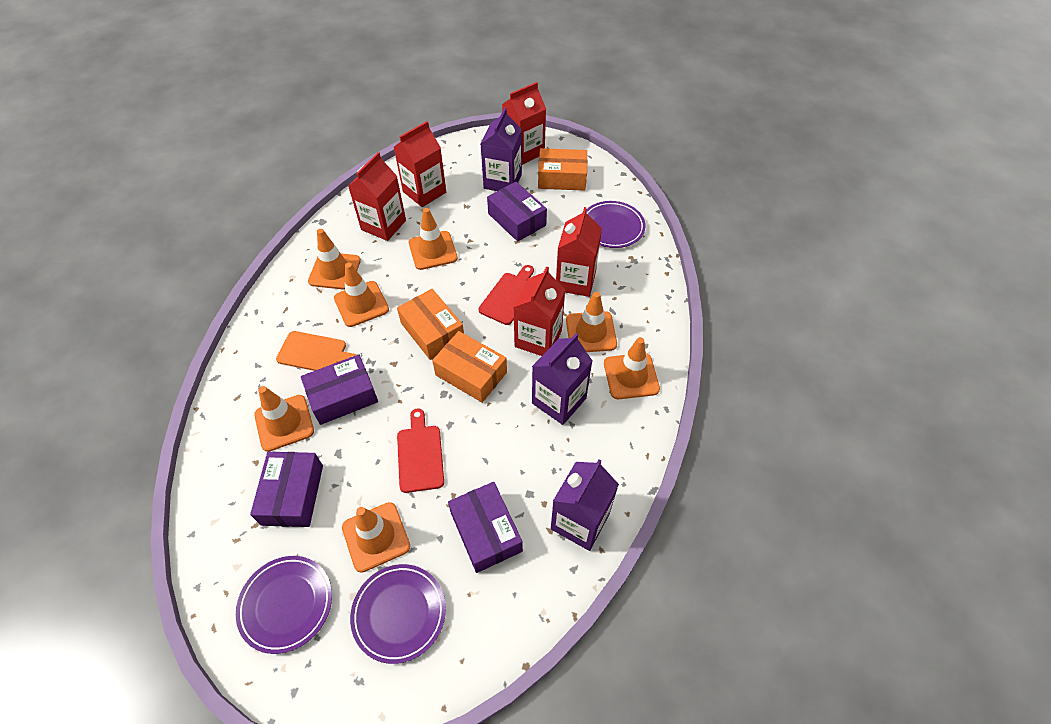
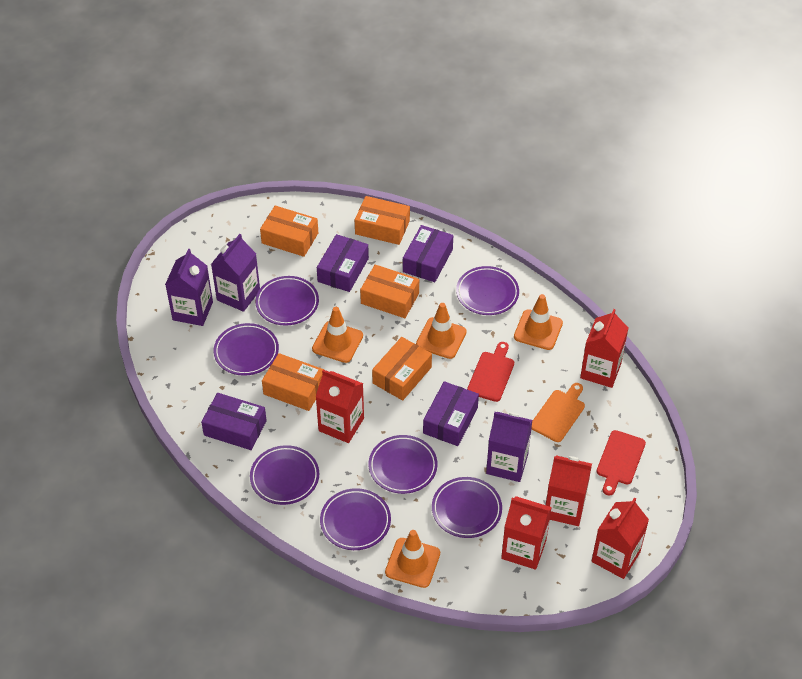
orange box: [397,289,464,360] [432,331,507,403] [538,148,587,191] = 3 -> [260,206,318,257] [262,353,323,411] [355,196,410,245] [360,265,419,318] [372,337,432,401] = 5
orange traffic cone: [254,386,314,452] [308,229,361,290] [334,263,389,327] [342,502,410,573] [409,208,458,270] [566,292,617,352] [604,337,660,399] = 7 -> [312,307,363,363] [385,530,440,588] [416,303,467,359] [514,294,563,350] = 4
purple plate: [236,556,332,654] [350,564,446,664] [586,201,646,248] = 3 -> [214,323,279,376] [250,445,319,505] [255,276,319,326] [320,488,391,550] [369,435,438,494] [432,477,502,538] [456,266,519,315] = 7

